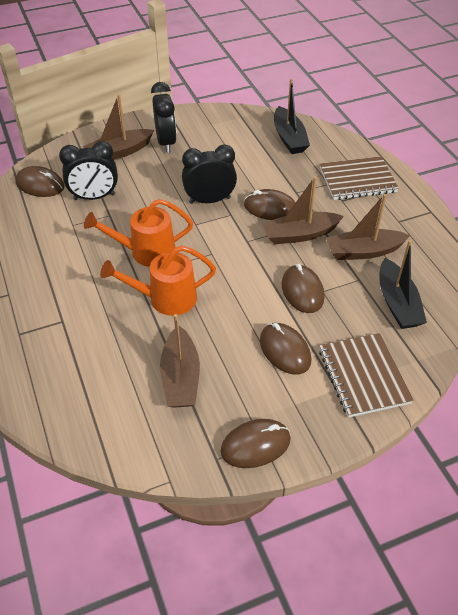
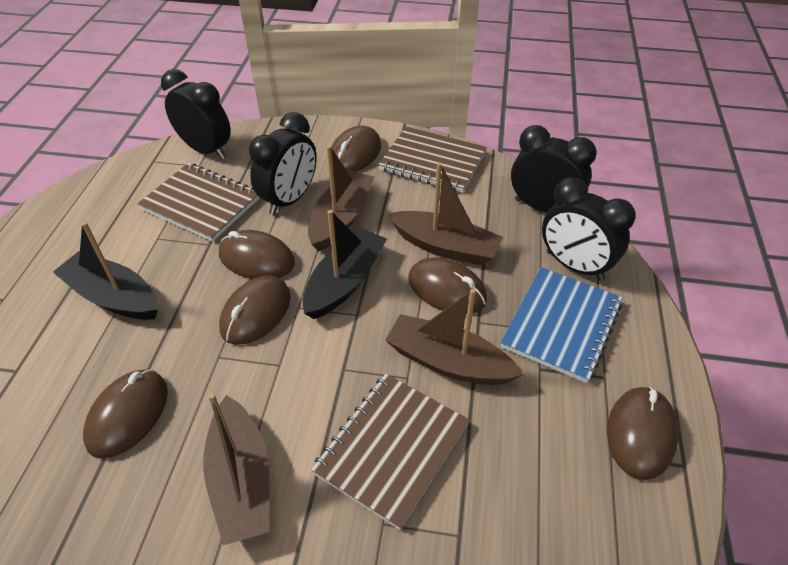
black clock: [59,141,118,200] [151,82,177,153] [182,144,237,204] = 3 -> [161,69,231,159] [249,112,317,215] [511,125,597,212] [542,177,636,281] = 4
blue notebook: none = 0 -> [500,267,623,383] = 1
brown mouse: [15,166,64,197] [221,419,291,468] [244,189,296,220] [260,323,311,374] [282,264,325,313] = 5 -> [83,369,168,459] [219,230,295,279] [219,276,291,345] [331,126,381,172] [408,257,487,314] [607,387,679,480] = 6
brown notebook: [319,333,414,418] [320,156,399,200] = 2 -> [137,163,260,242] [311,374,469,530] [378,126,487,193] = 3
orange watering can: [84,199,193,267] [100,245,216,316] = 2 -> none = 0

